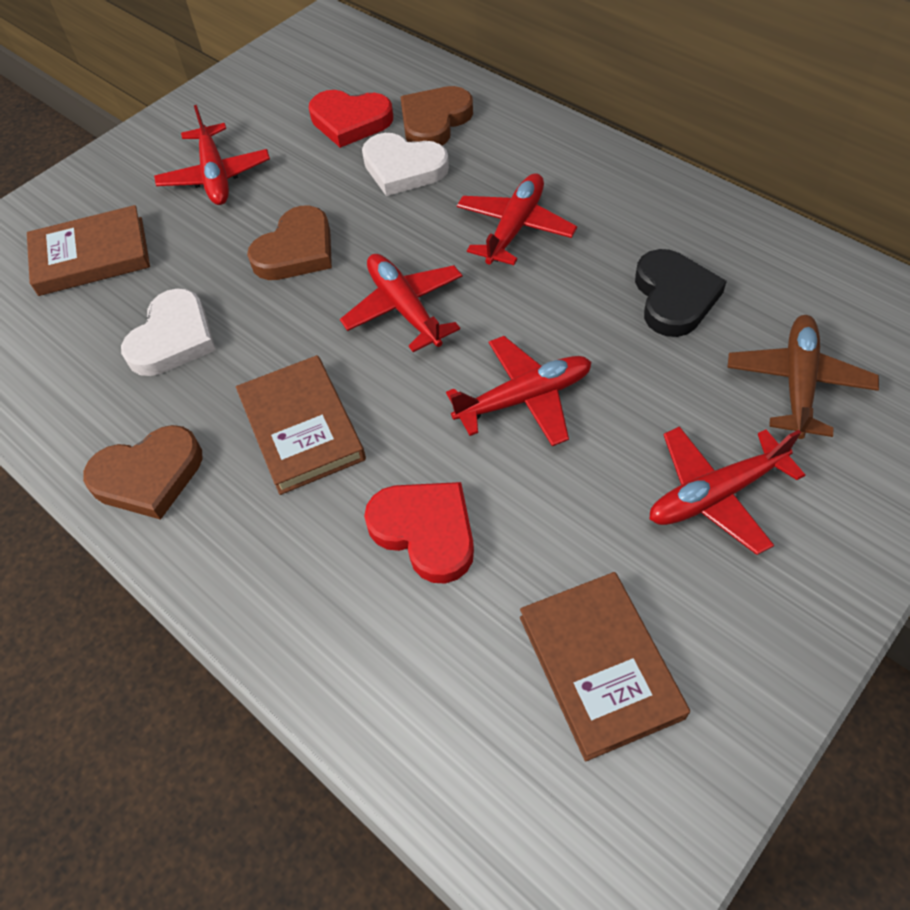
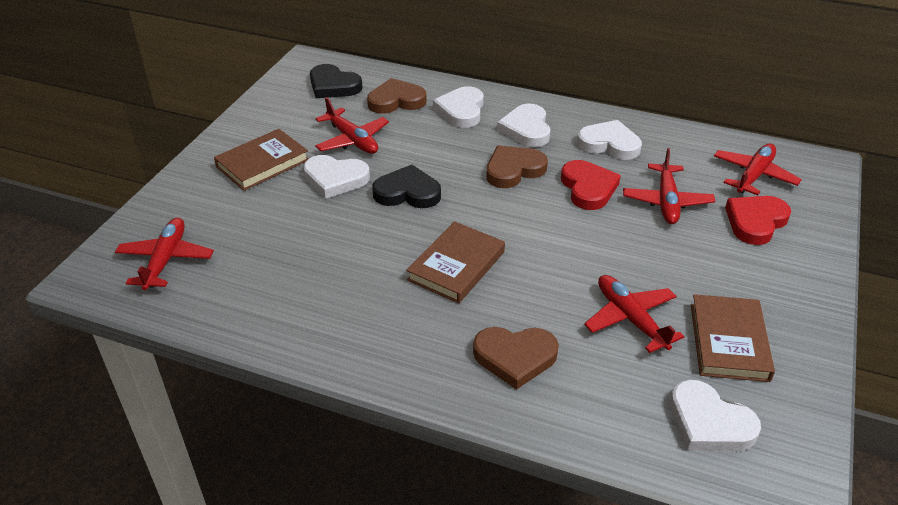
black heart: [635,249,727,337] = 1 -> [310,64,362,98] [372,165,441,208] = 2
brown plane: [727,315,879,439] = 1 -> none = 0
white heart: [121,289,216,376] [362,133,449,196] = 2 -> [303,155,370,199] [433,86,484,128] [497,103,550,147] [577,120,642,160] [670,380,761,451] = 5

